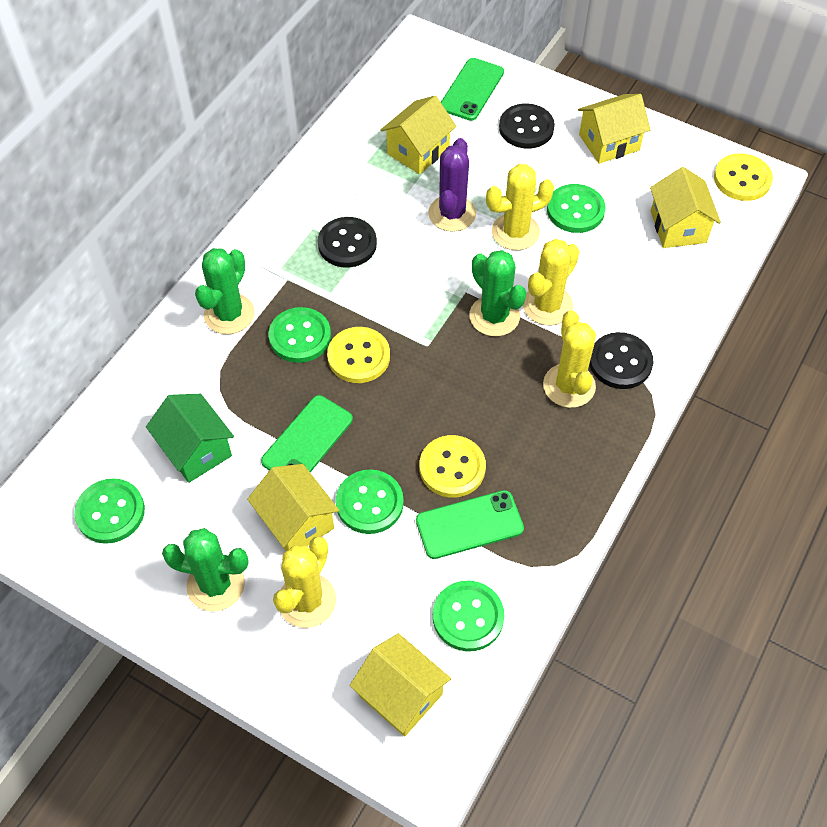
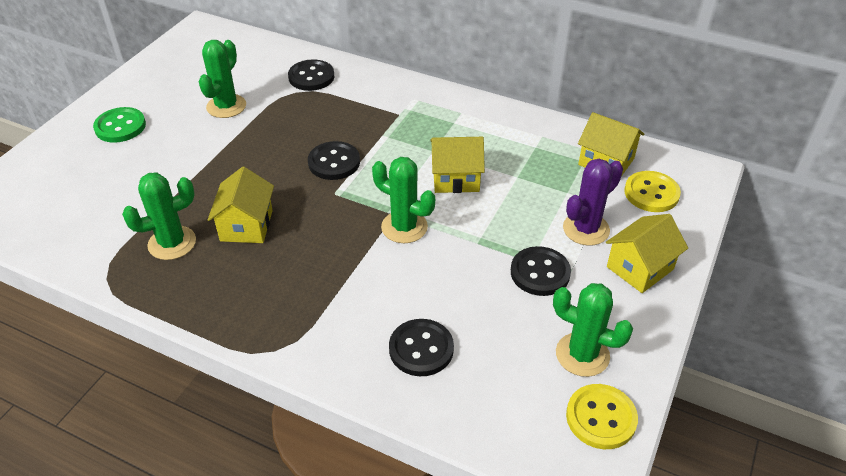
black button: [318,217,377,268] [499,104,555,149] [589,332,653,389] = 3 -> [288,59,334,91] [308,141,360,180] [389,319,454,376] [511,246,571,296] = 4
green button: [74,478,145,544] [269,307,331,363] [336,469,404,534] [433,580,504,652] [547,184,606,233] = 5 -> [93,107,146,143] = 1
green cactus: [162,528,249,612] [195,248,254,334] [470,250,527,336] = 3 -> [122,172,196,260] [198,40,246,118] [372,157,435,243] [553,283,633,377] = 4
green house: [146,394,234,483] = 1 -> none = 0
green phone: [261,395,353,472] [416,490,524,559] [441,58,504,121] = 3 -> none = 0
yellow button: [327,327,390,383] [419,435,486,498] [714,153,773,201] = 3 -> [566,384,638,449] [624,171,681,212] = 2
yellow cactus: [273,536,336,628] [486,164,554,250] [523,239,580,325] [543,310,596,408] = 4 -> none = 0
yellow house: [247,464,339,551] [349,633,451,737] [381,96,456,174] [578,94,650,164] [650,167,721,248] = 5 -> [208,167,274,243] [430,137,485,193] [578,112,645,175] [606,214,688,293] = 4

